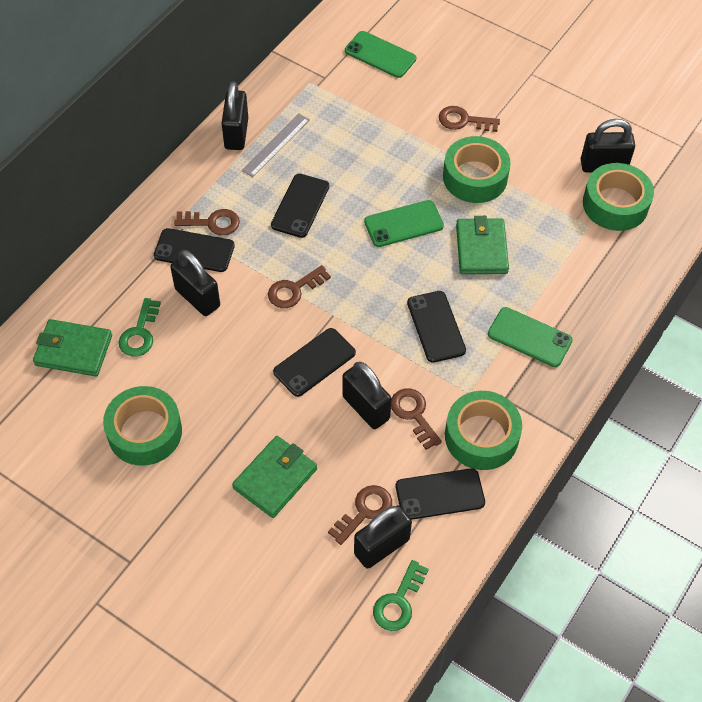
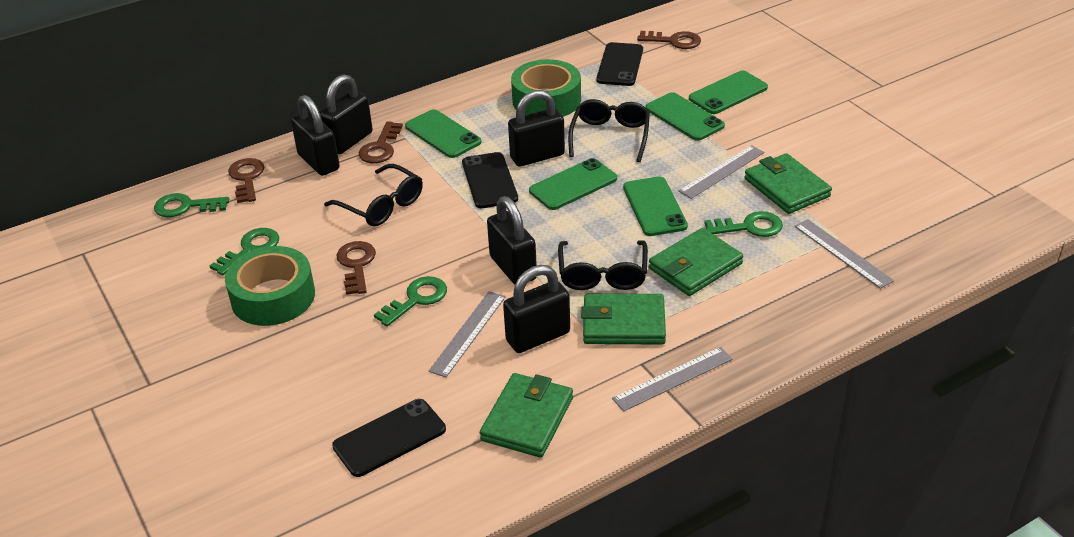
black glasses: none = 0 -> [324,164,423,226] [558,240,648,290] [568,99,650,162] = 3
black phone: [154,228,235,272] [271,173,329,238] [273,328,356,397] [396,468,485,520] [407,291,466,363] = 5 -> [332,399,446,477] [462,152,518,208] [597,42,643,86] = 3
brown key: [174,209,240,235] [268,265,331,308] [328,485,392,545] [391,388,442,450] [439,106,500,132] = 5 -> [228,158,264,203] [336,241,376,295] [359,121,403,163] [637,31,701,49] = 4
green key: [119,298,161,356] [373,560,429,631] = 2 -> [154,193,229,217] [210,228,279,275] [374,276,447,327] [704,211,783,237] = 4
green phone: [345,31,416,78] [364,200,444,247] [488,307,573,367] = 3 -> [405,109,482,158] [529,158,617,210] [623,177,688,236] [646,92,725,141] [689,71,768,114] = 5
green tape: [103,386,182,466] [443,136,511,203] [445,391,522,470] [583,163,654,231] = 4 -> [225,246,315,326] [511,59,581,117] = 2
green wallet: [33,319,112,377] [232,436,317,518] [456,216,509,274] = 3 -> [480,373,573,458] [581,294,666,345] [649,228,743,296] [744,153,832,214] = 4
grey ruler: [241,113,310,177] = 1 -> [429,291,506,377] [612,347,733,412] [679,145,764,199] [795,219,894,289] = 4

